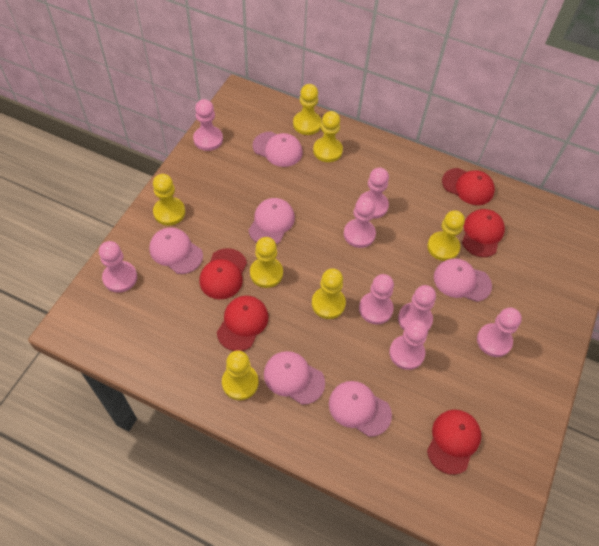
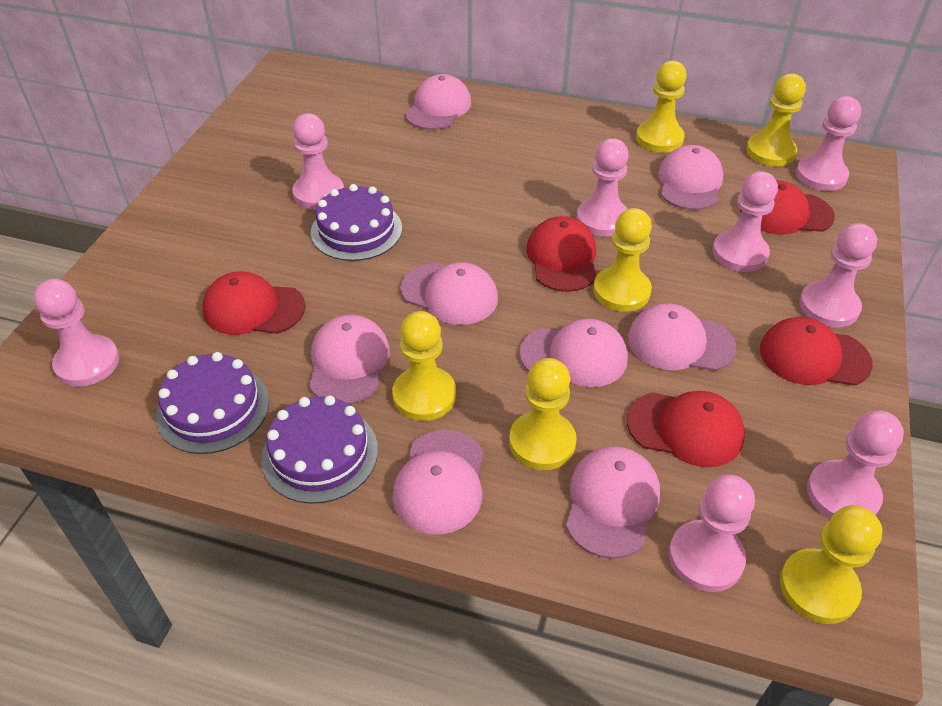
pink cap: [149,228,203,274] [248,198,295,244] [252,132,303,167] [264,351,325,405] [329,381,392,437] [434,258,492,302] = 6 -> [309,315,390,405] [392,430,484,535] [401,262,498,325] [405,74,471,130] [520,319,628,387] [566,446,660,559] [628,303,737,371] [658,145,723,210] = 8
purple cake: none = 0 -> [156,352,269,454] [261,395,378,504] [311,184,402,261] = 3
yellow pawn: [153,174,185,226] [222,350,259,400] [250,237,283,288] [293,84,322,135] [312,268,346,319] [313,111,343,162] [427,210,465,261] = 7 -> [392,311,456,421] [509,358,577,470] [593,208,652,312] [636,61,687,153] [746,74,806,166] [780,505,882,624] = 6

